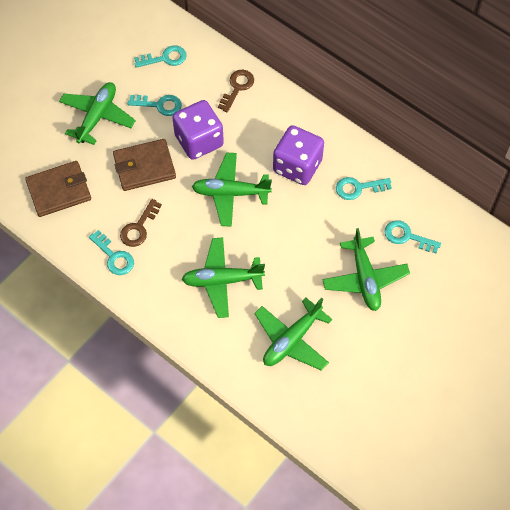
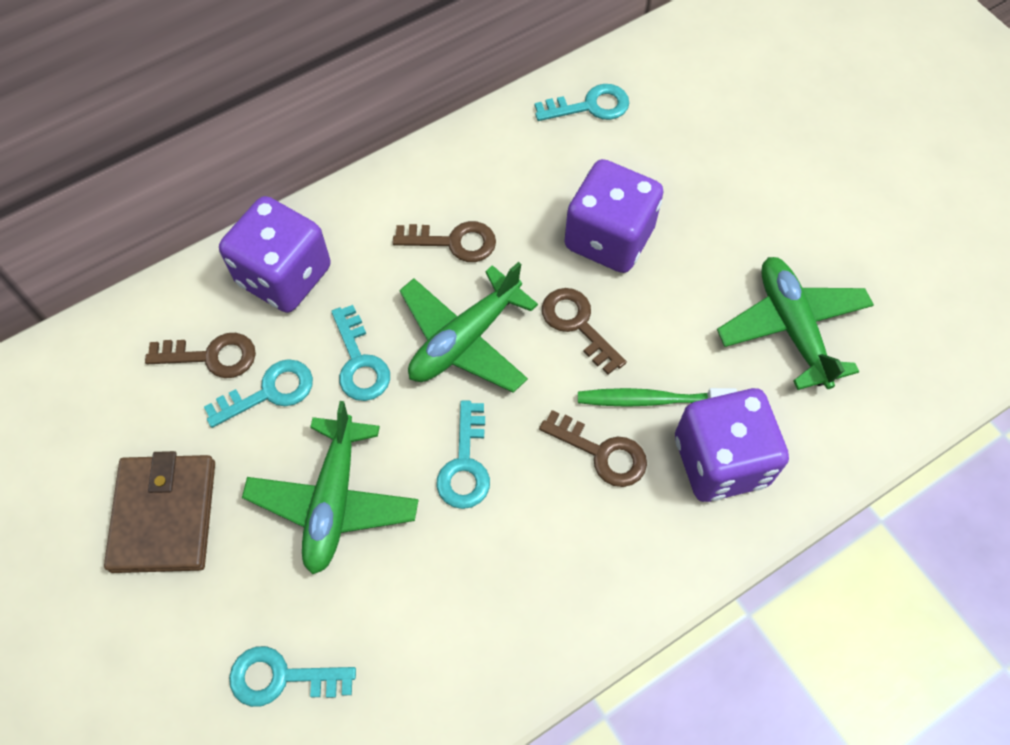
brown key: [120,199,162,247] [218,70,254,112] = 2 -> [145,333,256,378] [393,221,496,262] [539,410,647,487] [542,288,627,375] = 4
brown wallet: [25,161,91,217] [113,139,176,191] = 2 -> [104,451,215,573] = 1
green plane: [59,82,136,145] [182,238,265,318] [192,153,272,227] [254,297,333,371] [322,228,410,311] = 5 -> [242,401,418,574] [399,262,538,393] [717,257,874,390] = 3
green toothbrush: none = 0 -> [578,388,737,407] = 1
purple dice: [172,100,224,160] [273,125,324,185] = 2 -> [219,196,331,313] [564,159,663,273] [675,388,789,502] = 3

